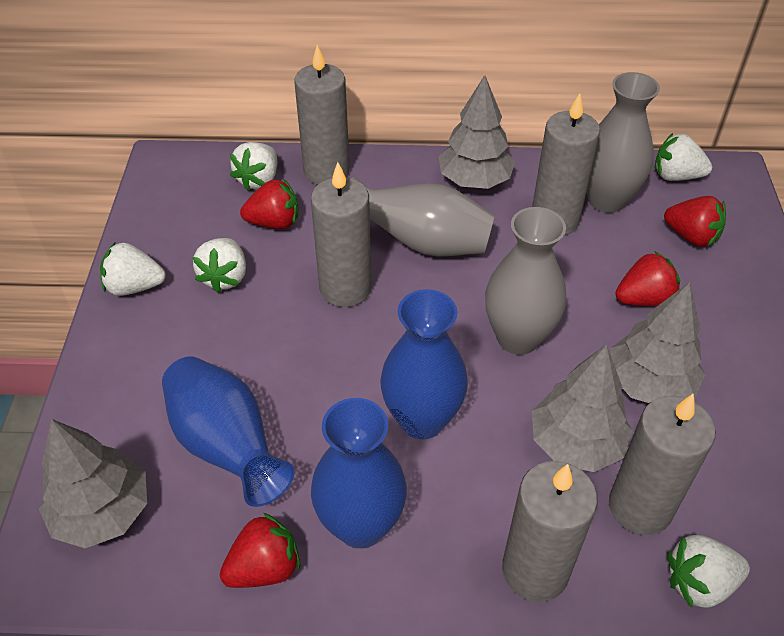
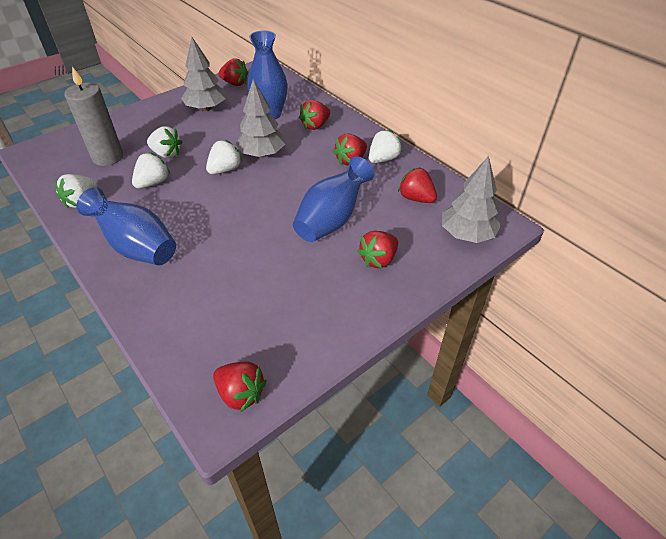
grey candle: [294,45,350,185] [311,162,372,307] [502,461,597,602] [532,93,600,235] [609,393,715,535] = 5 -> [65,67,123,166] = 1
grey tree: [39,419,147,548] [439,75,515,189] [532,344,632,472] [610,282,705,403] = 4 -> [181,37,226,111] [235,79,285,158] [442,156,501,243] = 3
grey vase: [352,176,495,257] [485,207,566,355] [587,72,660,213] = 3 -> none = 0
red strawberry: [220,512,300,588] [240,179,299,229] [616,252,680,306] [664,196,726,247] = 4 -> [213,361,266,412] [218,58,248,86] [299,100,330,130] [333,133,367,165] [357,231,398,268] [398,167,437,203] = 6

